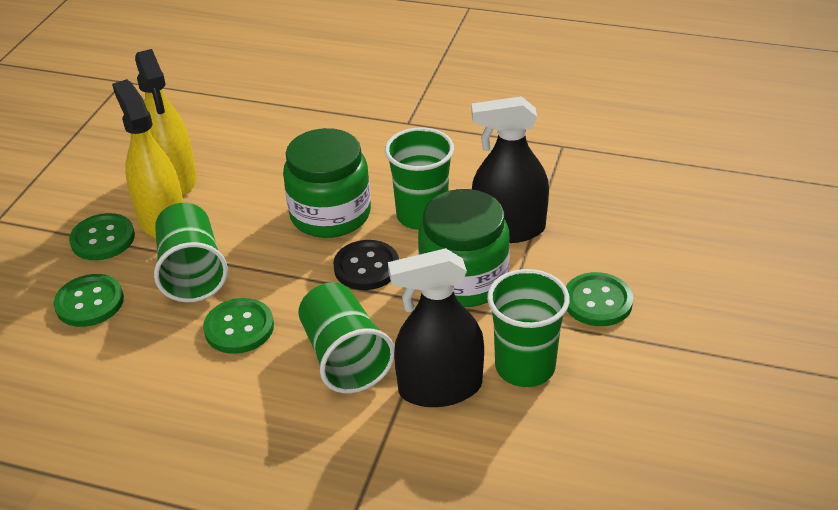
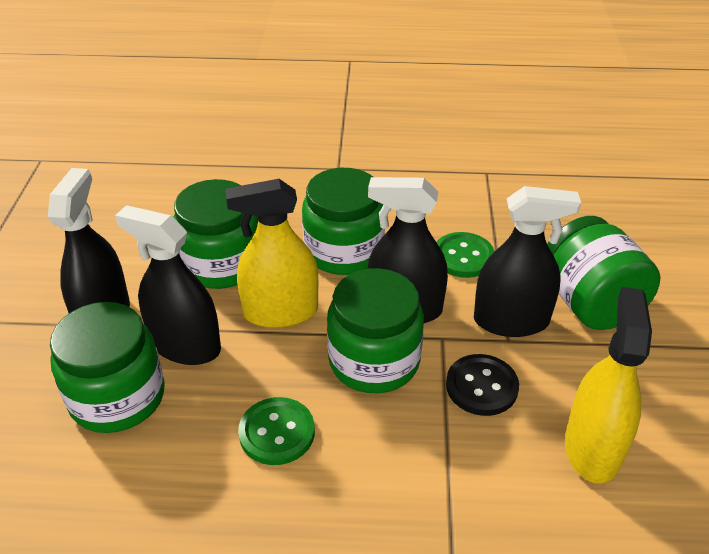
black spray bottle: [388,248,484,407] [472,96,549,243] = 2 -> [48,168,130,313] [115,205,221,365] [367,177,448,323] [474,186,581,337] = 4
green button: [53,274,124,327] [69,213,135,260] [203,298,274,354] [566,272,633,326] = 4 -> [238,397,315,465] [437,232,495,278] = 2
green cup: [154,203,228,302] [298,282,395,393] [385,128,454,230] [487,269,570,387] = 4 -> none = 0
green jar: [283,128,371,238] [418,189,510,307] = 2 -> [50,302,165,433] [174,179,258,289] [302,168,385,275] [327,268,424,393] [547,216,660,330] = 5

